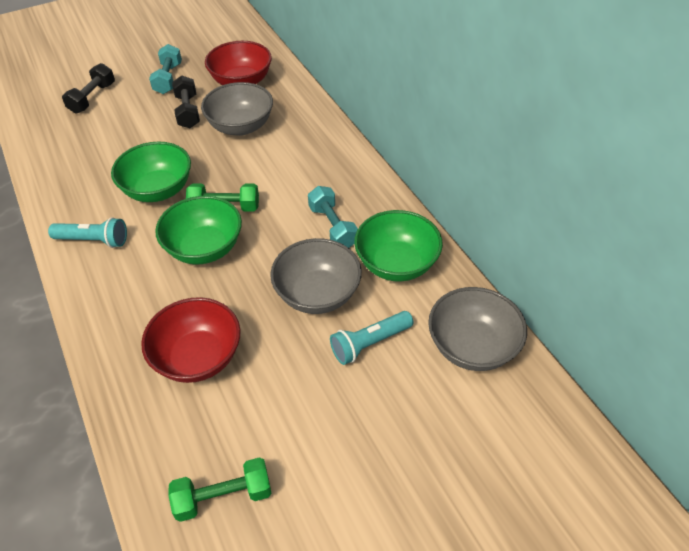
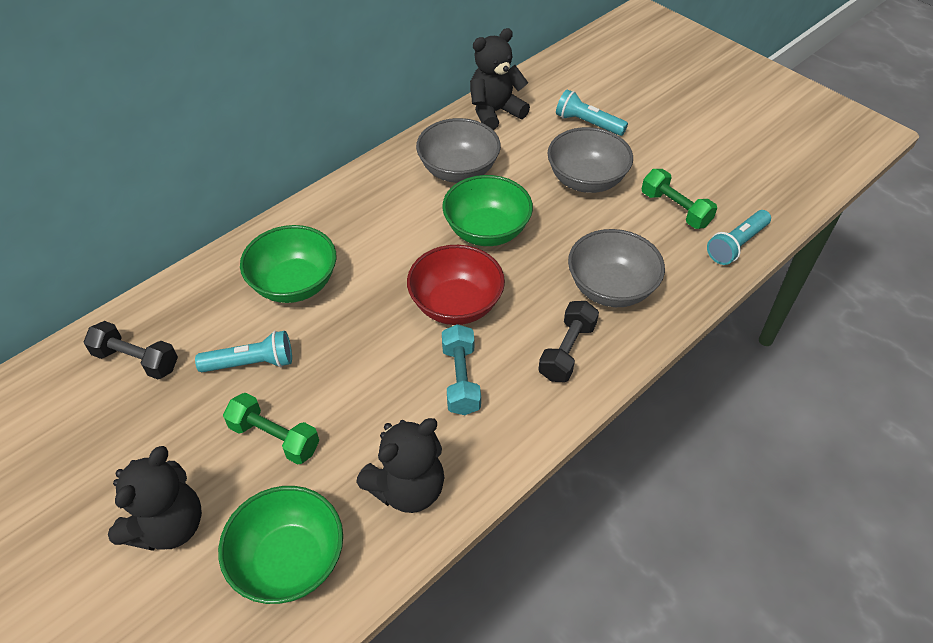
black teddy bear: none = 0 -> [108,446,202,551] [356,418,444,513] [470,28,530,130] = 3
red bowl: [141,297,241,383] [205,41,272,85] = 2 -> [407,245,505,325] = 1
turquoise dumbbell: [149,44,182,94] [308,186,358,248] = 2 -> [442,324,481,415] = 1
turquoise flashlight: [48,217,127,248] [330,311,413,365] = 2 -> [195,331,292,372] [556,89,628,136] [707,210,771,265] = 3

